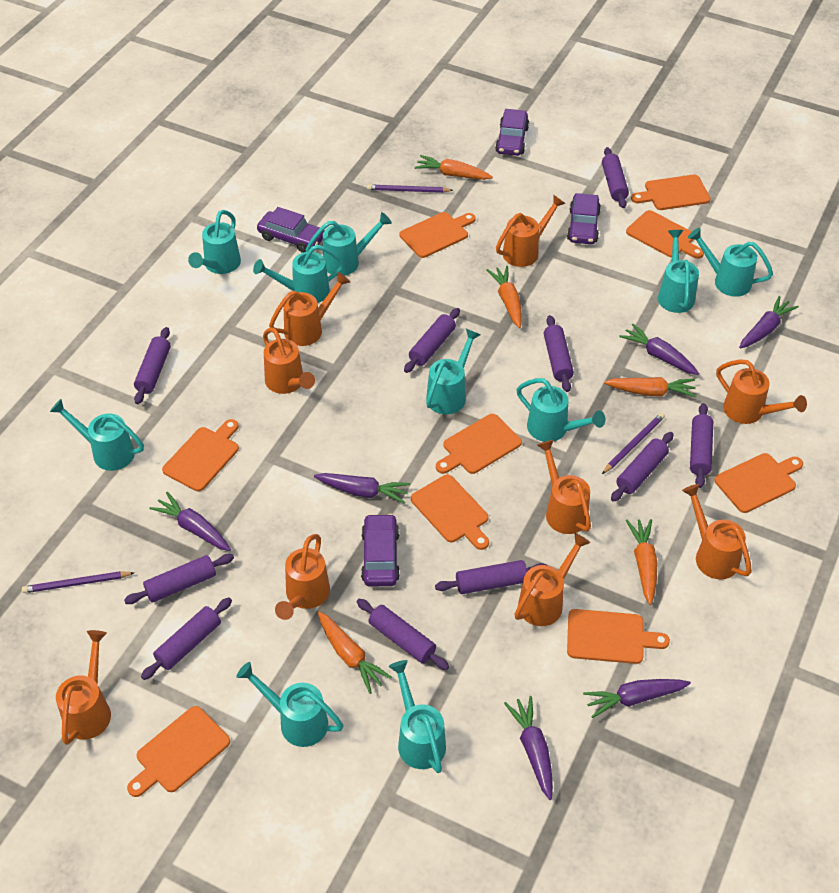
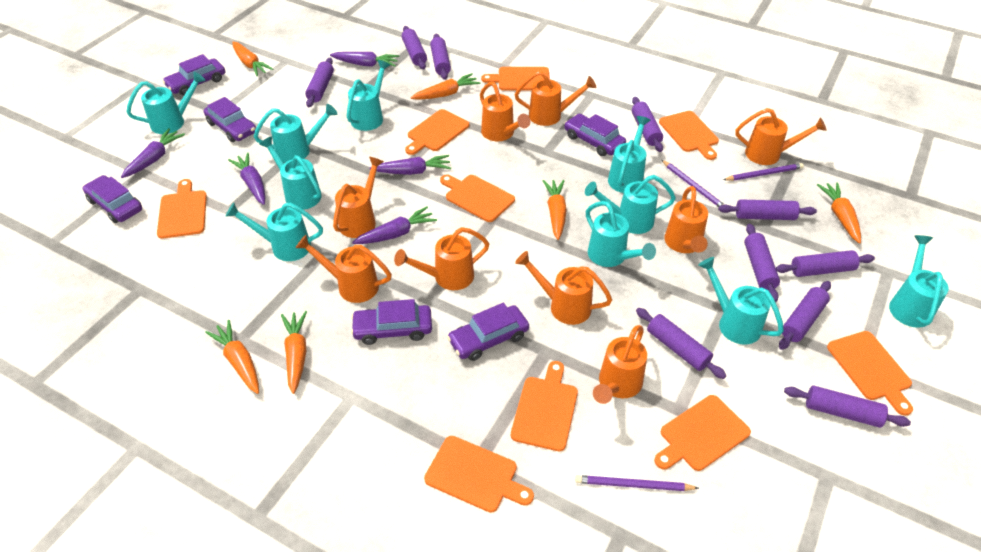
orange carrot: [318,612,392,694] [415,155,493,180] [487,266,522,328] [604,377,696,398] [626,519,658,605] = 5 -> [205,320,259,394] [232,42,273,76] [281,311,307,394] [410,73,481,100] [543,180,567,240] [817,182,861,244] = 6
purple car: [257,207,325,253] [361,514,400,587] [495,109,529,156] [567,193,601,244] = 4 -> [83,175,142,223] [162,54,225,95] [204,97,256,142] [351,299,432,345] [447,303,529,361] [564,114,626,156] = 6
purple carrot: [150,492,231,551] [314,473,410,504] [504,696,553,800] [583,679,691,718] [619,323,699,375] [739,296,799,349] = 6 -> [121,128,185,178] [228,153,265,205] [330,52,399,67] [352,207,437,244] [370,155,451,175] = 5

